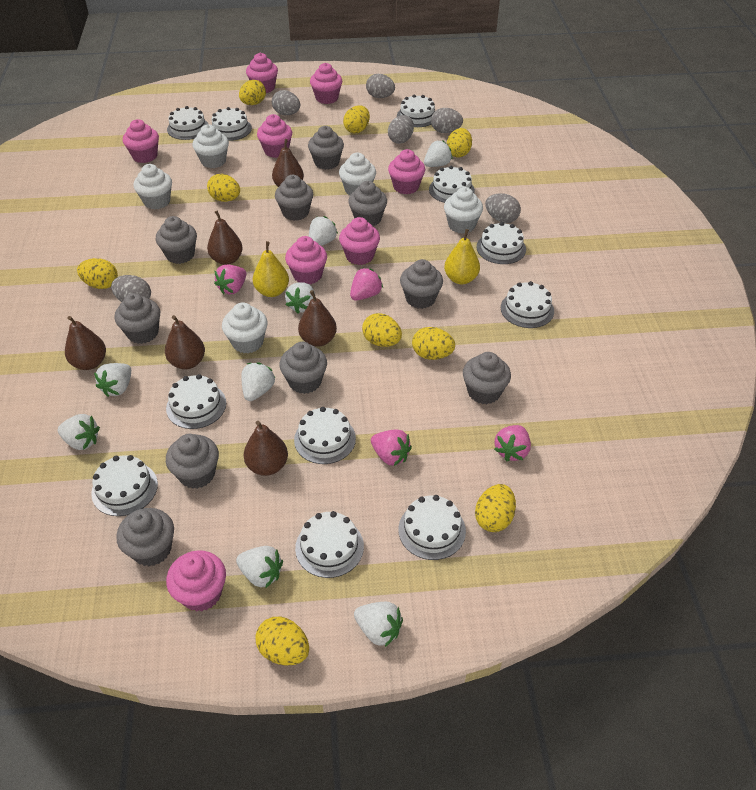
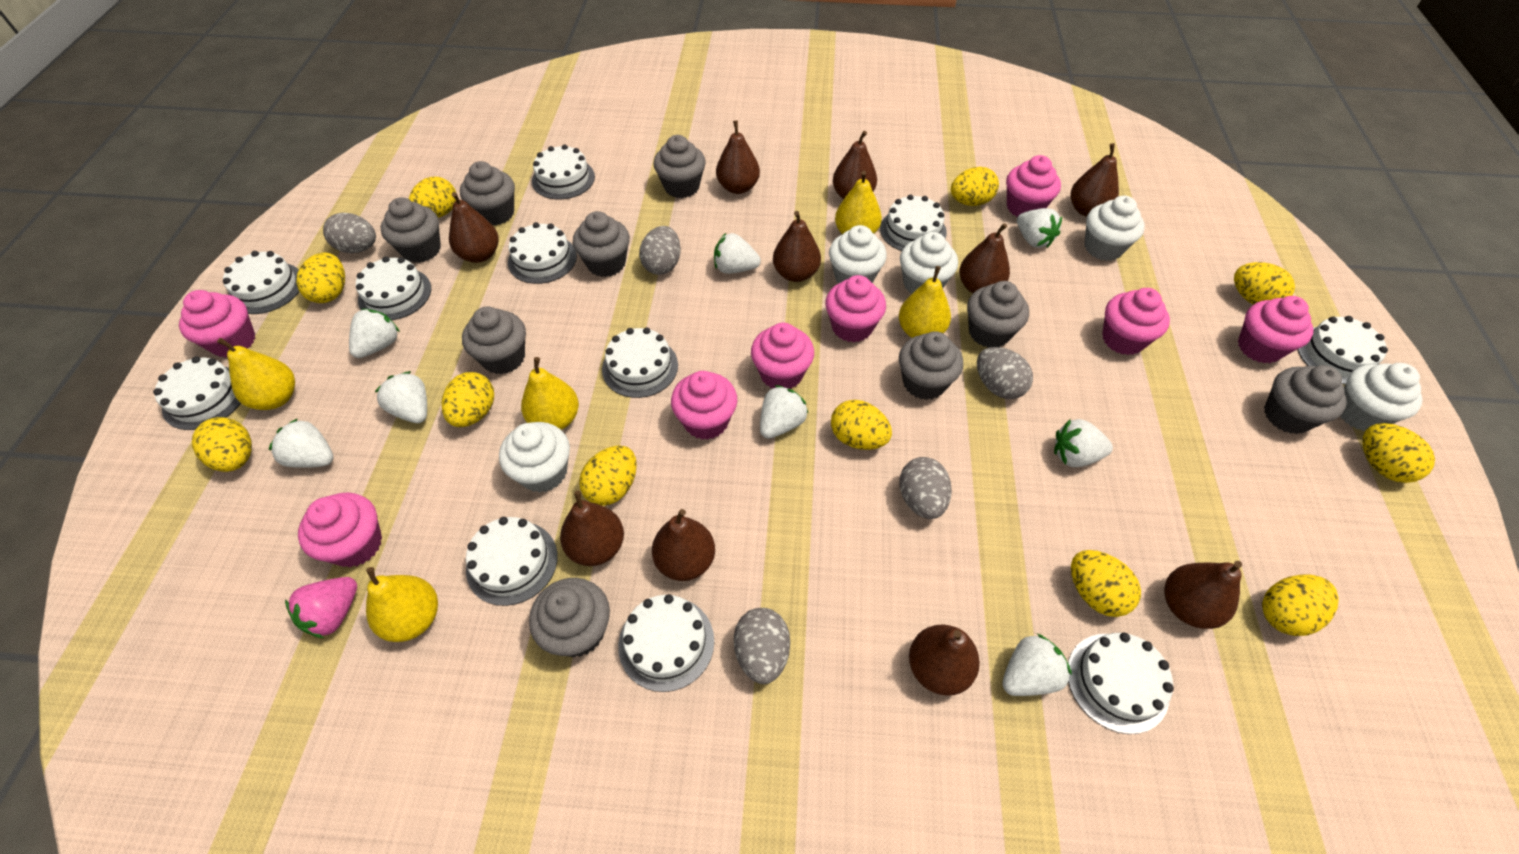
brown pear: [65,316,106,370] [165,315,205,369] [207,210,243,265] [244,421,288,476] [272,139,304,187] [298,290,337,347] = 6 -> [449,192,499,263] [560,491,624,566] [652,509,715,581] [716,120,760,194] [773,211,821,282] [833,131,877,199] [909,624,980,696] [959,223,1010,293] [1071,143,1119,217] [1164,561,1242,629] = 10
grey cupcake: [115,293,160,344] [116,508,174,566] [156,216,197,264] [166,434,219,489] [275,175,313,221] [280,342,327,394] [308,126,344,170] [348,181,387,226] [400,259,443,309] [463,352,511,404] = 10 -> [381,197,441,263] [460,161,515,225] [462,307,526,374] [529,578,610,657] [573,211,630,277] [653,135,706,198] [899,331,963,400] [967,281,1029,348] [1264,365,1347,434] = 9
grey egg: [111,275,151,302] [272,90,300,115] [366,74,395,98] [388,115,414,144] [431,108,463,133] [485,193,521,223] = 6 -> [323,213,376,253] [639,226,681,275] [734,608,790,684] [899,457,952,519] [977,347,1033,399] = 5
pink strawberry: [214,265,246,295] [350,268,383,301] [371,430,412,466] [494,425,531,461] = 4 -> [285,577,357,638] = 1
yellow egg: [77,258,118,289] [207,174,240,202] [239,80,266,105] [255,617,309,666] [343,105,370,133] [362,313,402,347] [412,327,455,360] [447,128,472,158] [475,484,516,532] = 9 -> [192,417,252,472] [296,252,345,303] [409,177,456,218] [441,372,494,427] [579,445,637,506] [831,400,892,450] [951,167,999,206] [1071,550,1141,617] [1234,262,1295,305] [1262,574,1338,636] [1363,423,1435,483] = 11
yellow pear: [253,241,289,297] [444,229,480,284] = 2 -> [217,338,295,410] [366,567,438,642] [521,357,579,430] [835,171,882,234] [899,266,951,338] = 5

